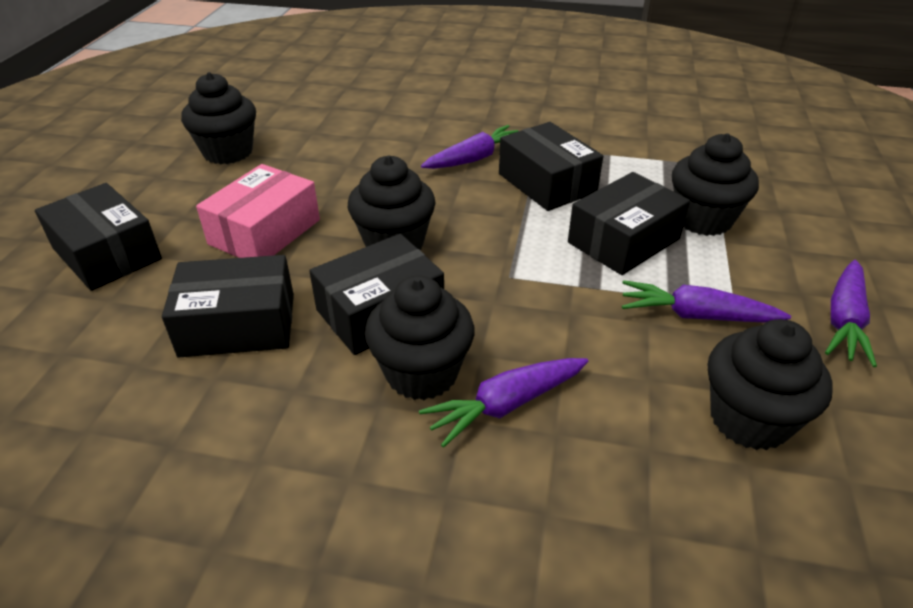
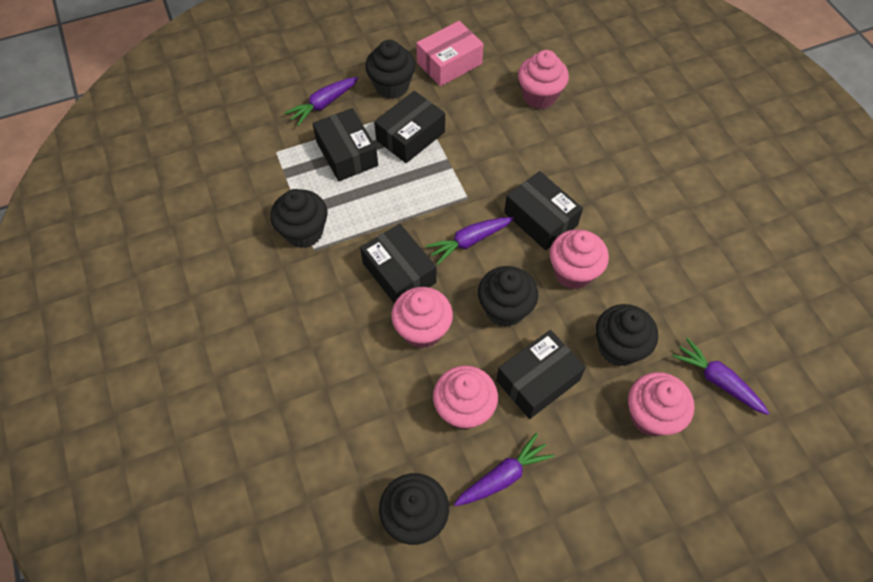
pink cupcake: none = 0 -> [391,287,453,349] [433,365,498,429] [518,50,569,109] [550,229,609,289] [628,372,695,437] = 5

